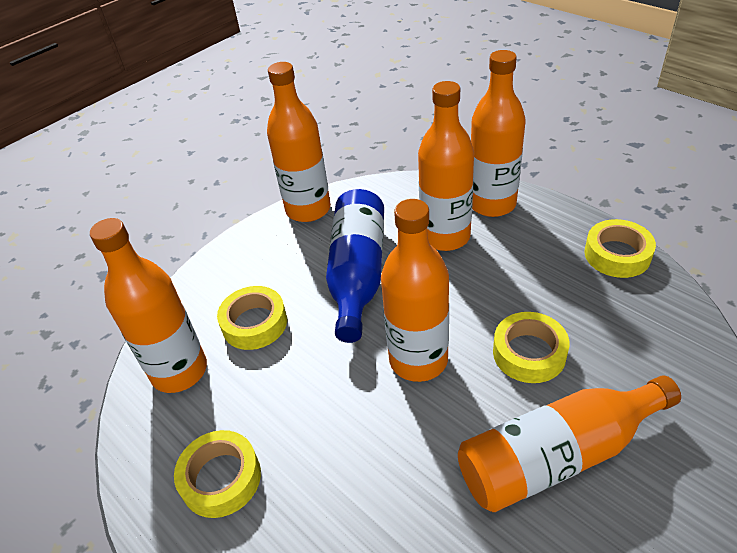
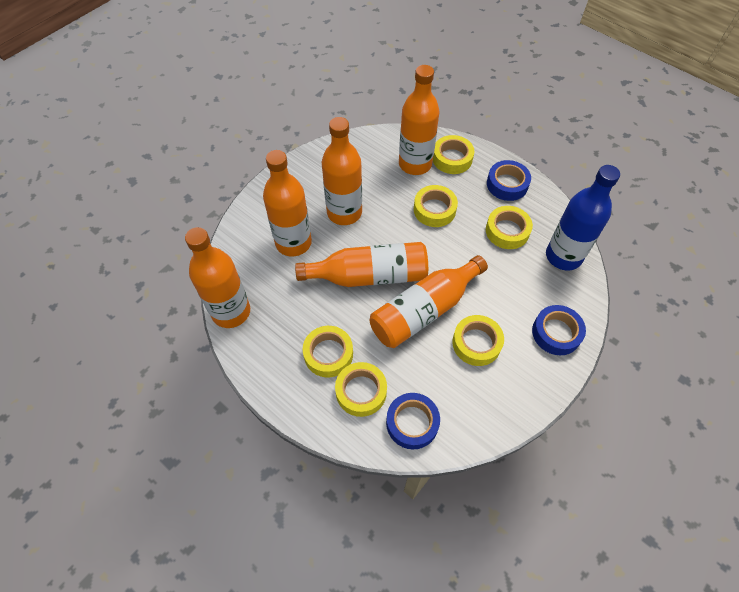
blue tape: none = 0 -> [386,393,440,449] [487,160,531,201] [532,305,586,355] = 3
yellow tape: [174,430,261,518] [217,286,287,350] [493,312,570,383] [584,219,656,278] = 4 -> [303,326,353,377] [335,362,387,417] [414,185,458,227] [433,135,475,174] [452,315,504,366] [486,206,533,249] = 6

